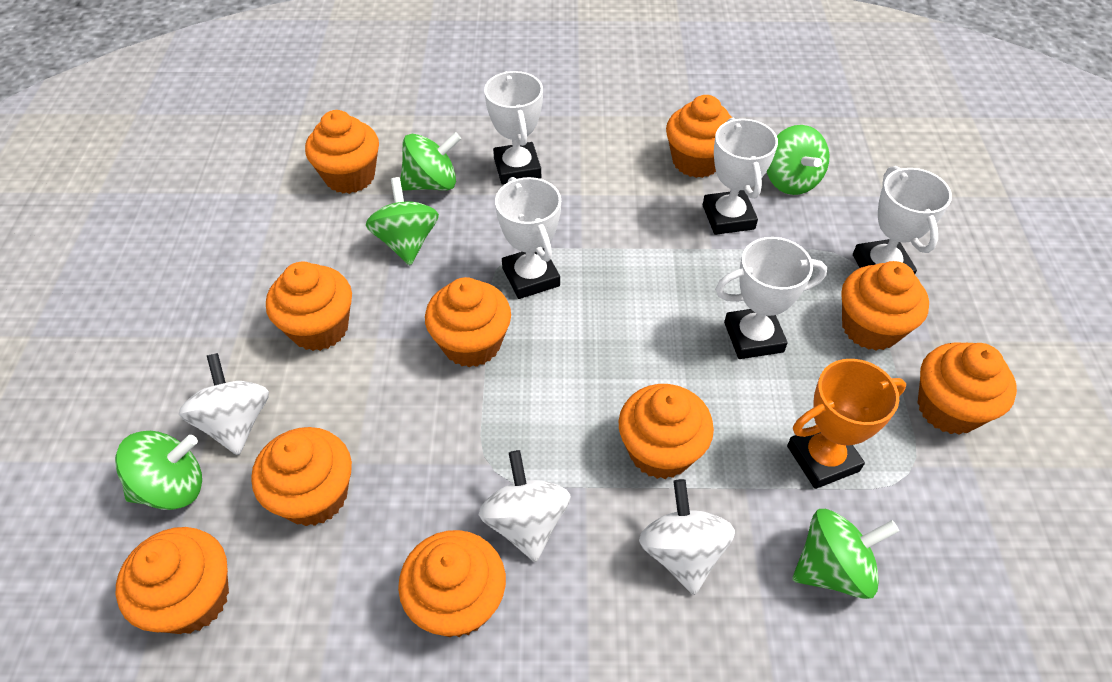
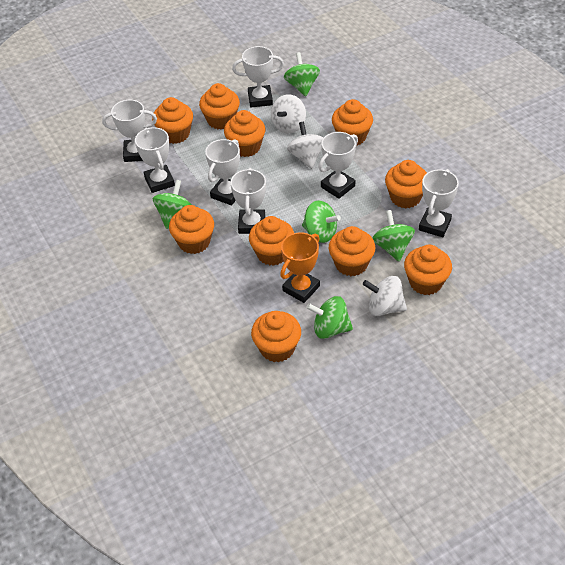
white trophy: [484,71,543,185] [495,177,561,299] [703,118,778,235] [715,237,827,359] [853,166,952,274] = 5 -> [102,100,157,162] [135,127,175,193] [205,139,240,206] [231,168,266,234] [232,46,284,108] [318,132,358,199] [419,169,459,237] = 7

